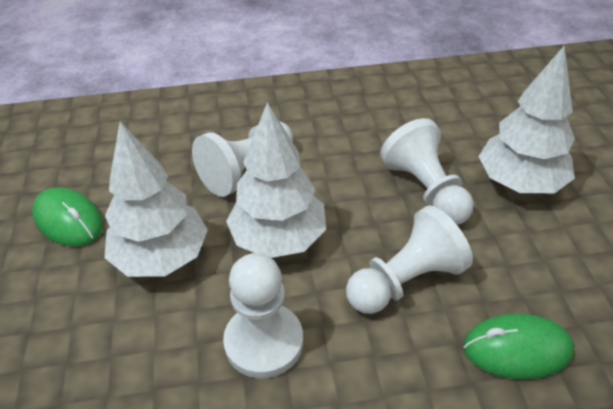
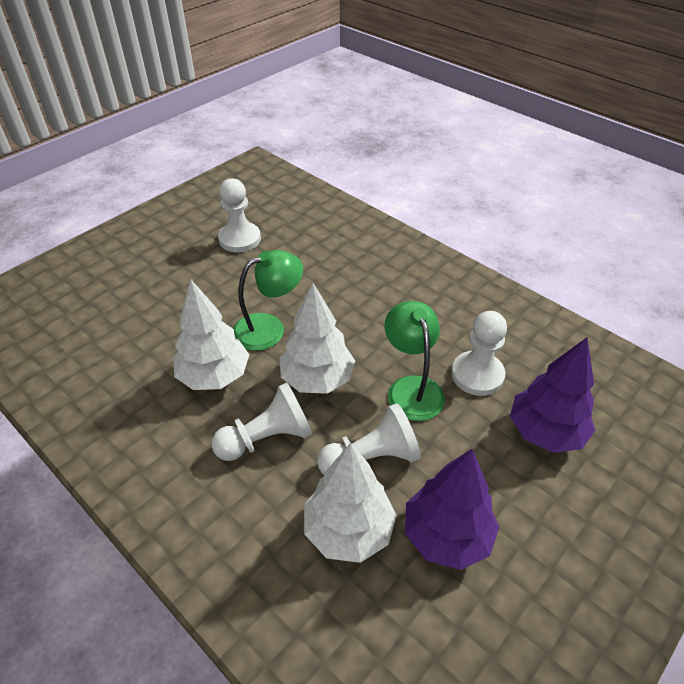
green lamp: none = 0 -> [233,250,303,351] [384,301,445,421] = 2
green mouse: [32,187,103,246] [463,313,574,379] = 2 -> none = 0
purple tree: none = 0 -> [405,449,499,570] [510,337,595,453] = 2

